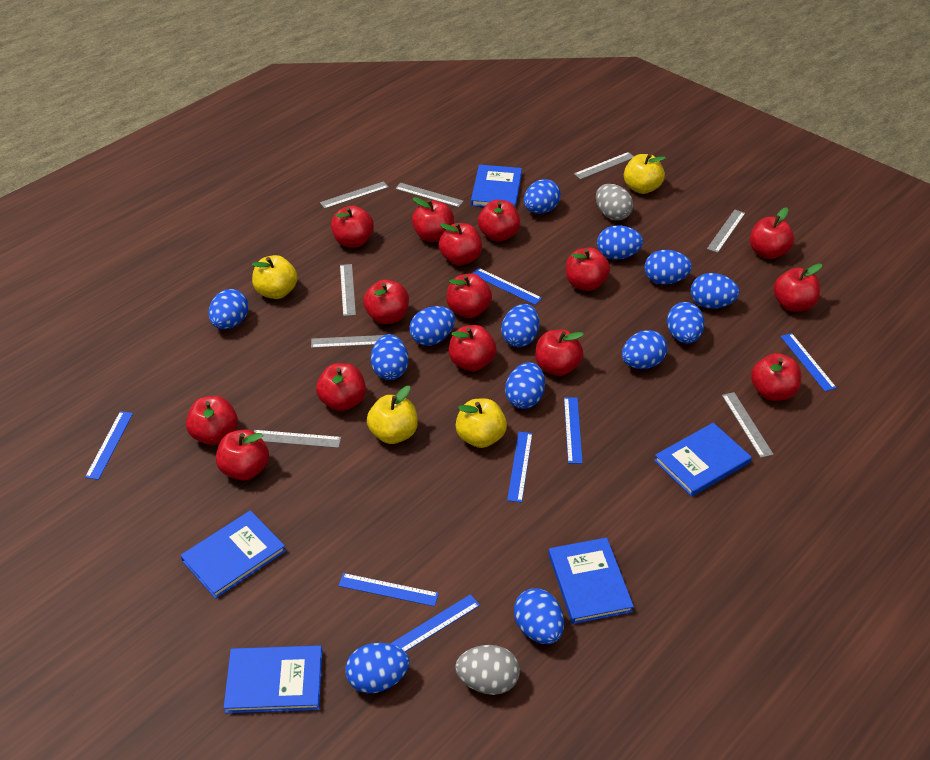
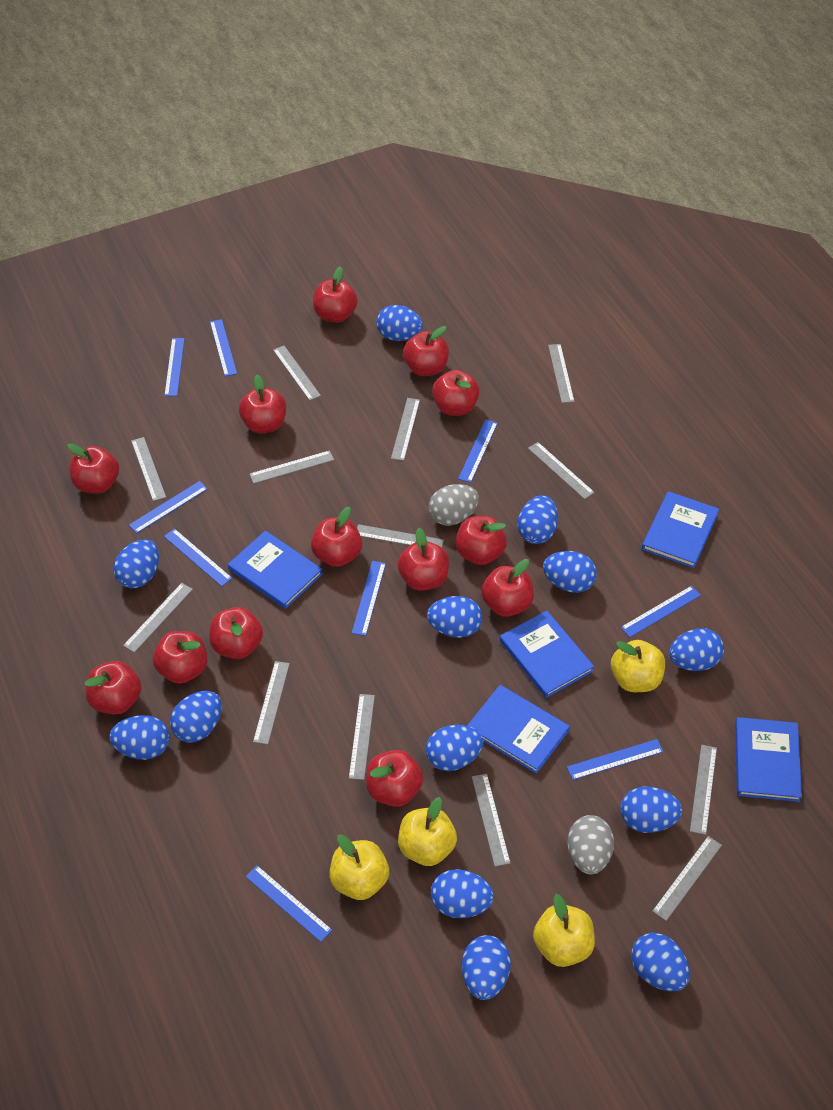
blue ruler: [85,411,133,480] [338,573,439,606] [390,594,480,652] [472,268,542,305] [507,432,533,503] [564,397,583,464] [781,333,837,391] = 7 -> [129,481,208,533] [164,338,185,396] [164,528,232,586] [210,319,237,376] [246,865,332,942] [352,561,386,636] [458,419,498,483] [567,739,664,780] [621,586,701,637] = 9
grey ruler: [254,430,341,448] [311,335,384,348] [320,181,389,209] [340,264,356,316] [395,183,463,207] [574,152,634,179] [707,210,745,253] [722,392,774,458] = 8 -> [123,583,193,653] [131,437,166,501] [249,450,334,484] [253,661,290,745] [273,346,321,401] [349,694,375,780] [357,524,444,547] [391,398,420,461] [472,774,510,867] [528,442,595,499] [548,344,575,403] [652,836,722,921] [690,745,717,835] = 13
red apple: [186,396,238,445] [216,429,269,481] [316,363,366,411] [331,206,374,248] [363,280,409,324] [412,197,454,242] [439,223,482,265] [446,274,492,318] [449,325,497,371] [478,200,520,242] [535,329,584,376] [566,247,610,291] [750,207,794,259] [751,353,801,401] [773,263,822,312] = 15 -> [68,443,119,494] [85,661,142,715] [153,631,208,684] [209,607,263,659] [239,374,286,433] [311,507,362,567] [313,267,358,323] [366,750,423,807] [398,528,449,591] [403,326,449,376] [432,370,480,416] [455,516,507,565] [481,559,534,617] = 13

